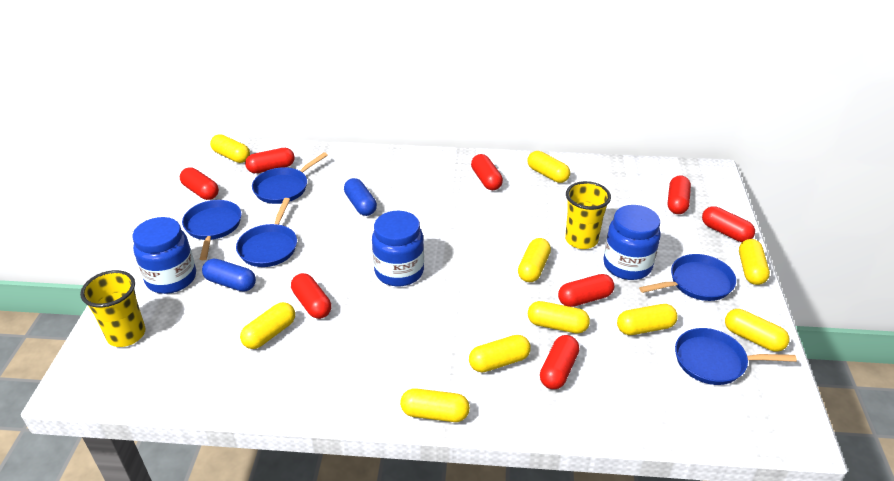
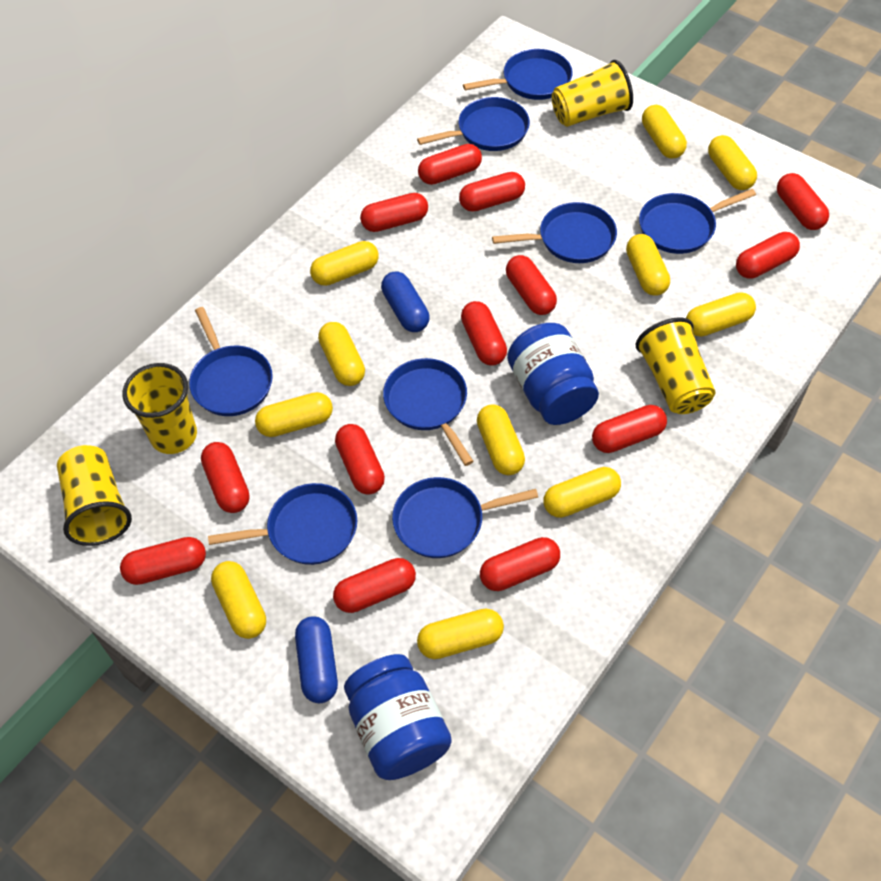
blue jar: [132,217,196,294] [372,211,424,286] [603,205,661,280] = 3 -> [344,654,452,780] [507,323,599,425] = 2
blue pan: [182,200,241,260] [236,198,297,267] [252,152,328,204] [639,254,736,301] [675,328,797,385] = 5 -> [189,307,273,416] [208,483,357,565] [383,358,474,466] [392,477,538,558] [417,97,530,151] [463,49,573,100] [492,202,617,263] [639,189,756,254] = 8
red capsule: [180,167,219,200] [245,148,295,173] [291,273,331,319] [471,154,503,190] [540,335,579,389] [558,274,614,307] [668,175,691,214] [702,206,755,242] = 8 -> [120,537,206,585] [201,442,250,513] [333,558,416,613] [335,424,385,495] [360,193,428,232] [418,144,482,185] [459,172,525,212] [461,301,507,365] [480,537,560,591] [506,255,557,315] [592,405,667,453] [736,232,800,279] [777,173,829,230] = 13
yellow capsule: [210,134,250,163] [240,302,295,349] [400,388,470,422] [469,335,531,372] [518,238,551,282] [527,151,570,183] [528,301,590,334] [617,304,678,335] [725,309,790,352] [739,239,770,285] = 10 -> [211,561,266,639] [255,392,333,437] [310,241,379,286] [318,322,365,386] [417,609,504,659] [477,404,525,475] [543,467,621,518] [626,234,670,296] [642,105,687,159] [686,292,756,337] [708,135,757,190] = 11
yellow cup: [80,270,146,347] [565,181,611,249] = 2 -> [57,445,132,546] [122,363,197,454] [552,60,633,127] [636,317,715,414] = 4

